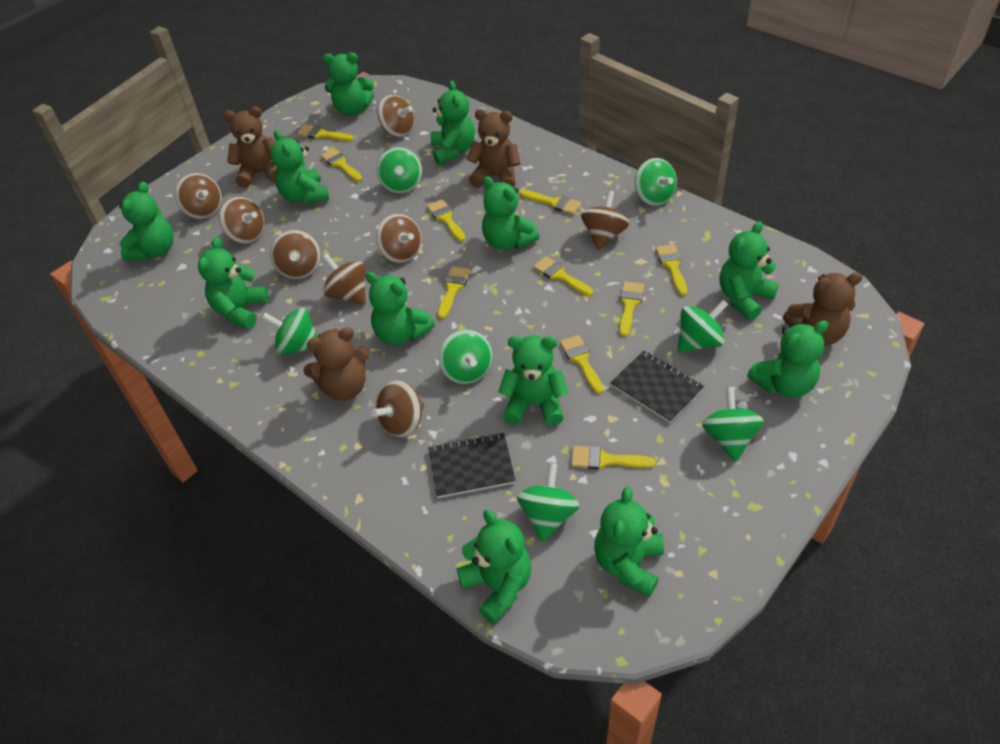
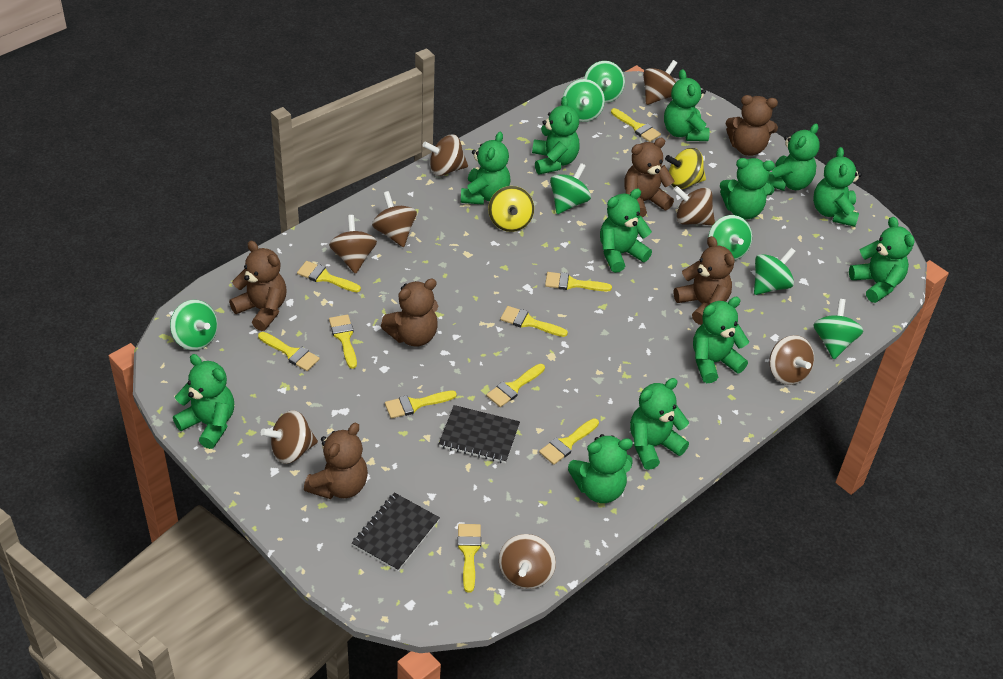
brown teddy bear: [224,106,278,188] [303,327,369,400] [466,109,520,188] [783,272,863,345] = 4 -> [229,241,287,331] [304,423,368,499] [381,278,438,347] [624,138,674,218] [674,236,735,325] [726,95,778,156] = 6
yellow spinning top: none = 0 -> [488,186,534,232] [665,148,706,189] = 2

